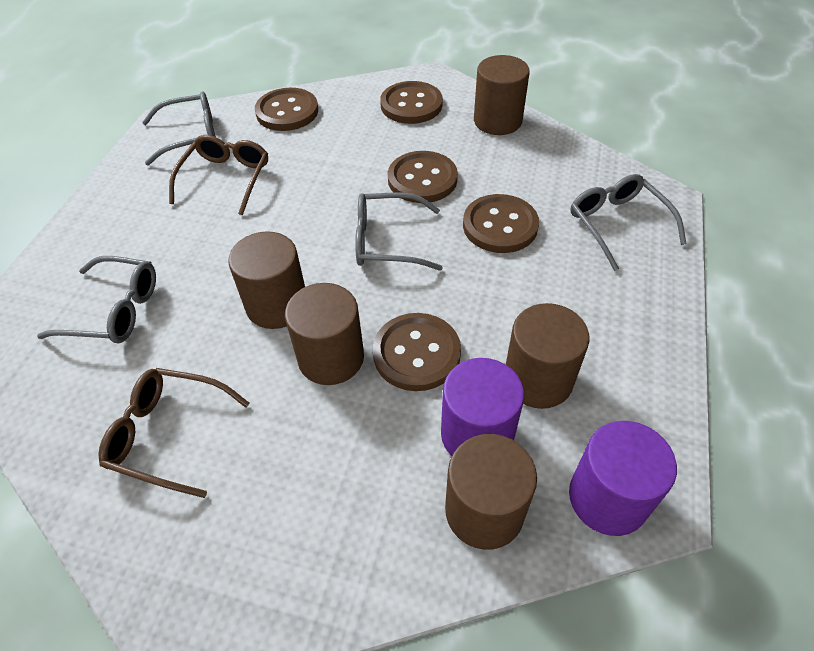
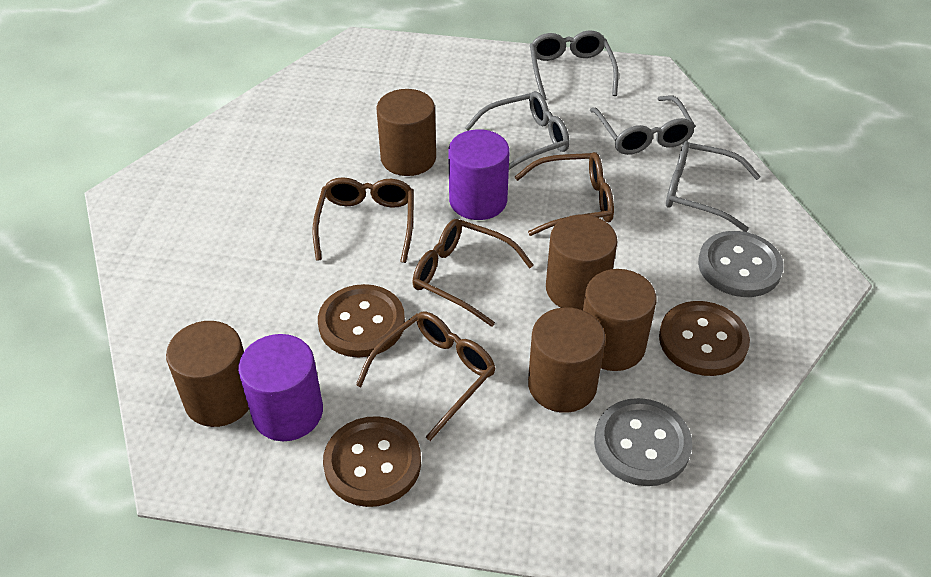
brown button: [255,88,318,131] [373,313,461,391] [380,81,443,124] [388,151,458,203] [463,194,539,253] = 5 -> [318,284,405,357] [323,416,421,507] [659,301,750,376] = 3
brown glasses: [98,368,250,498] [169,135,268,215] = 2 -> [313,177,414,263] [356,311,496,441] [412,219,534,327] [515,152,614,236] = 4
grey button: none = 0 -> [594,398,692,486] [698,231,784,297] = 2

